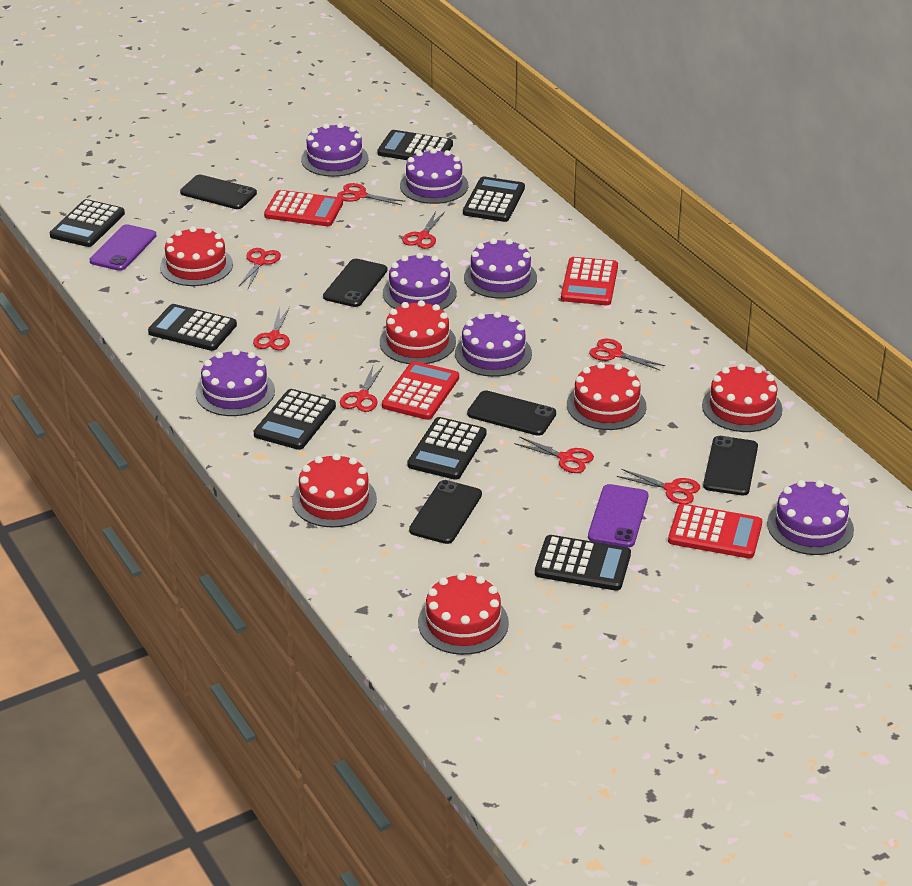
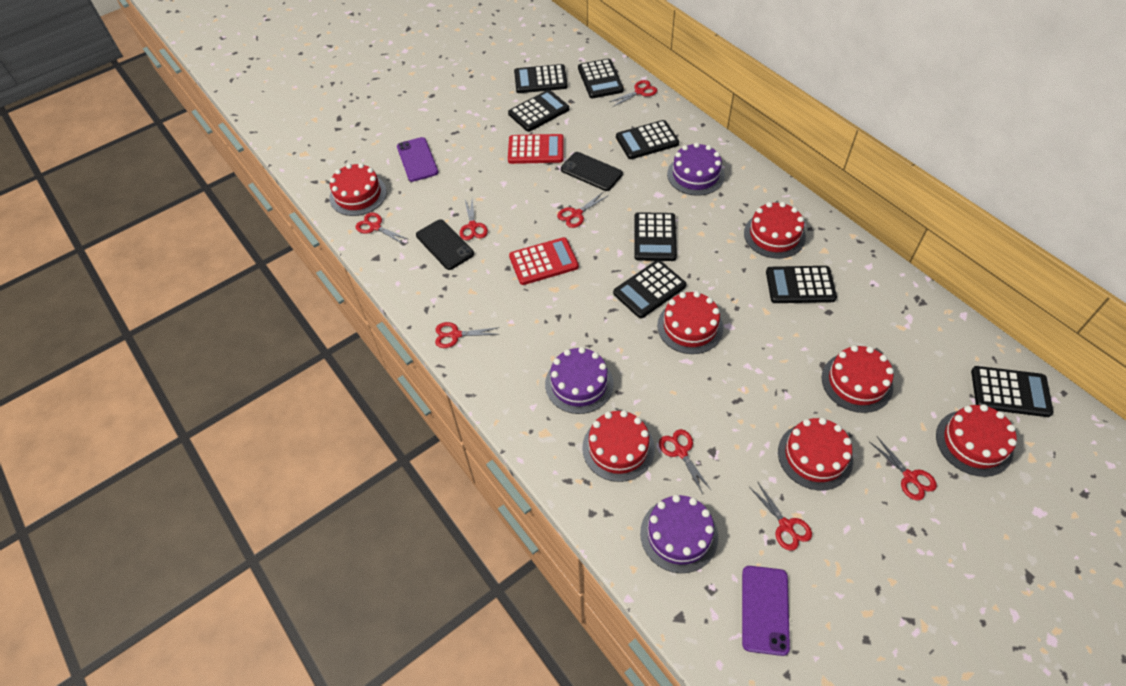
black calculator: [50,199,125,247] [148,304,237,351] [254,389,336,450] [377,130,453,160] [407,417,486,480] [463,176,525,222] [535,535,631,591] = 7 -> [508,90,569,132] [514,64,568,93] [578,59,624,98] [613,260,686,318] [616,120,679,159] [634,212,677,261] [766,266,837,303] [971,366,1053,417] = 8
black phone: [180,175,257,209] [323,259,387,307] [409,480,482,544] [467,391,556,436] [703,436,758,495] = 5 -> [416,219,474,270] [561,152,623,191] = 2
purple cake: [196,349,275,416] [301,123,369,177] [383,253,457,310] [400,148,468,204] [455,311,532,377] [464,238,537,299] [767,480,854,555] = 7 -> [545,347,614,414] [640,495,718,573] [667,142,725,196] = 3
red cake: [160,226,233,286] [292,453,377,528] [380,300,456,364] [418,573,509,655] [567,362,647,430] [702,364,783,432] = 6 -> [330,163,387,216] [582,410,655,482] [657,291,724,354] [744,202,806,259] [778,418,853,490] [822,345,894,413] [936,404,1017,477] = 7
red calculator: [264,190,343,226] [382,361,459,420] [561,257,618,305] [668,503,762,559] = 4 -> [508,134,564,164] [509,237,579,285] = 2

